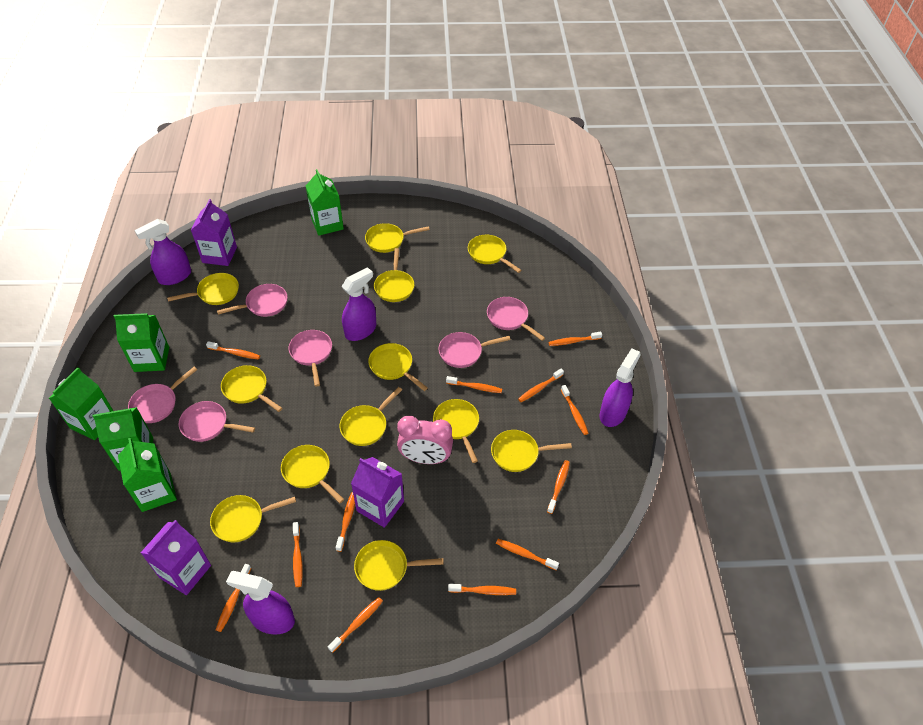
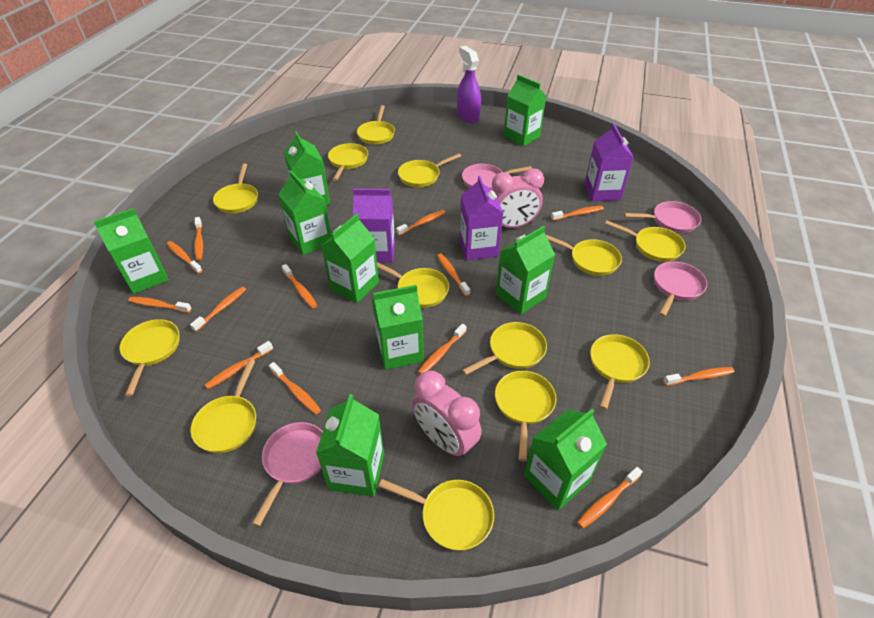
green carton: [49,367,113,440] [92,407,153,471] [114,313,169,372] [118,438,177,512] [306,169,344,236] = 5 -> [93,208,169,294] [278,170,331,255] [284,131,330,205] [316,394,384,497] [321,214,379,303] [372,285,424,370] [496,226,555,314] [504,74,546,146] [524,409,607,510] = 9
orange toothbrush: [206,341,260,360] [216,564,251,632] [293,522,303,587] [328,597,383,653] [336,492,355,552] [446,376,502,393] [448,584,516,595] [496,539,559,570] [518,369,564,402] [547,460,570,514] [549,332,602,346] [561,385,588,435] = 12 -> [128,297,192,313] [167,241,203,274] [190,287,246,332] [194,217,203,260] [205,341,273,389] [269,362,321,414] [282,264,317,308] [396,210,445,236] [418,324,467,374] [437,254,470,296] [551,206,604,221] [577,467,643,529] [663,367,734,386] = 13
pink clock: [397,416,453,464] = 1 -> [412,371,482,459] [492,168,544,228] = 2
pink pan: [128,367,197,423] [179,401,255,442] [217,284,288,317] [289,330,332,386] [439,332,510,368] [487,297,545,341] = 6 -> [252,422,323,527] [462,164,532,190] [624,201,701,233] [654,261,707,317] = 4
purple spray bottle: [134,219,191,285] [226,571,295,635] [342,267,376,341] [600,348,641,427] = 4 -> [457,46,481,123] = 1
yellow pan: [167,273,239,305] [210,495,296,542] [221,365,282,412] [281,445,344,503] [340,387,402,446] [354,540,444,591] [365,223,430,253] [368,343,428,391] [374,248,414,302] [433,399,479,463] [468,235,522,273] [491,430,572,472] = 12 -> [120,319,179,396] [191,359,256,453] [213,164,258,213] [328,143,368,181] [357,105,395,145] [377,262,449,308] [379,479,494,551] [398,153,461,187] [462,322,547,375] [495,371,557,461] [546,235,622,276] [590,334,650,410] [605,221,686,262] = 13

